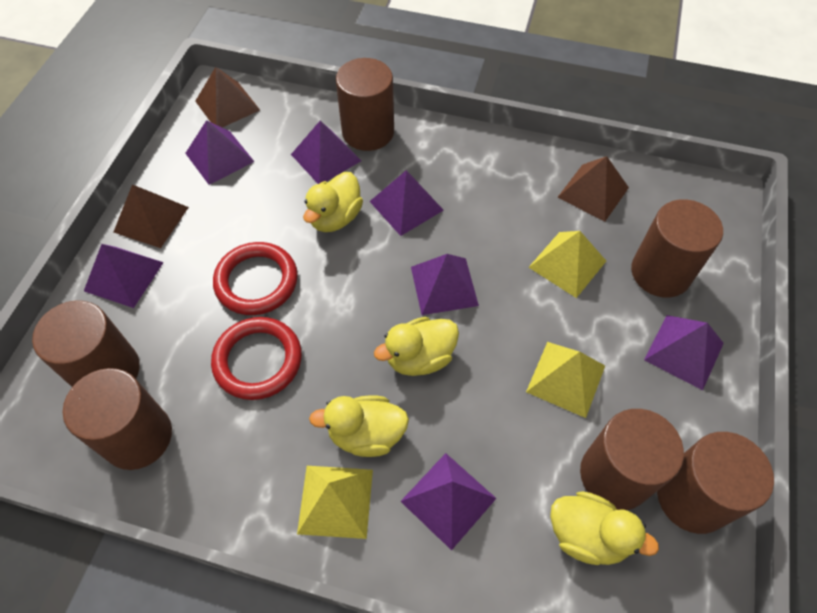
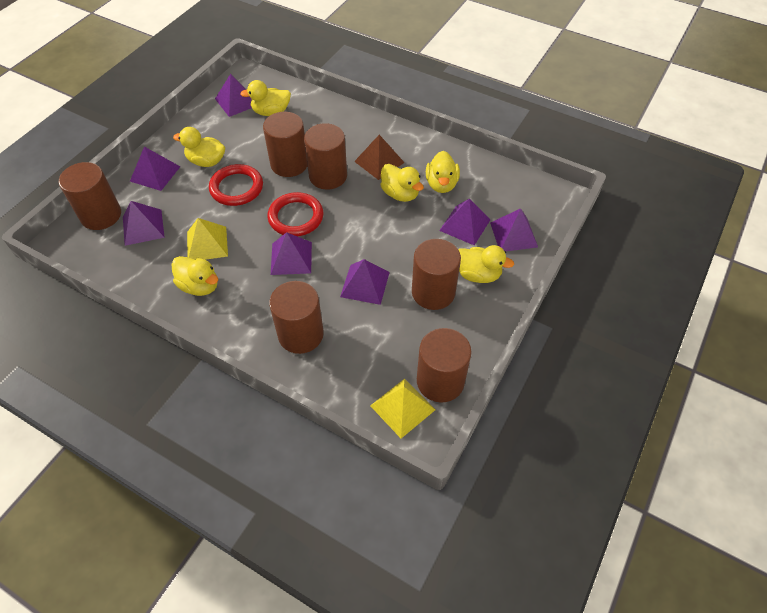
brown pyramid: [114,184,189,248] [195,67,260,127] [558,156,629,222] = 3 -> [354,135,405,180] = 1
yellow duck: [303,172,363,232] [309,395,409,457] [374,317,459,376] [550,491,659,565] = 4 -> [172,256,218,296] [173,127,225,167] [240,80,291,116] [380,164,424,202] [426,151,460,193] [458,245,514,283] = 6
yellow pyramid: [297,466,373,539] [526,342,605,418] [528,231,606,298] = 3 -> [187,218,228,260] [370,379,435,438] = 2

